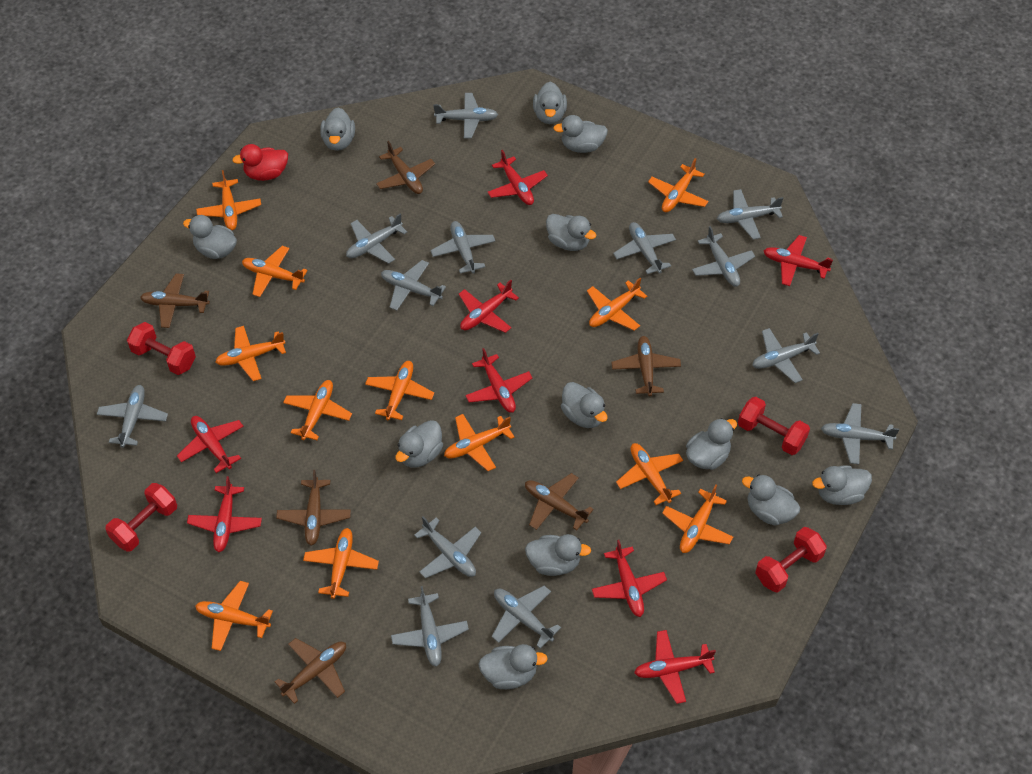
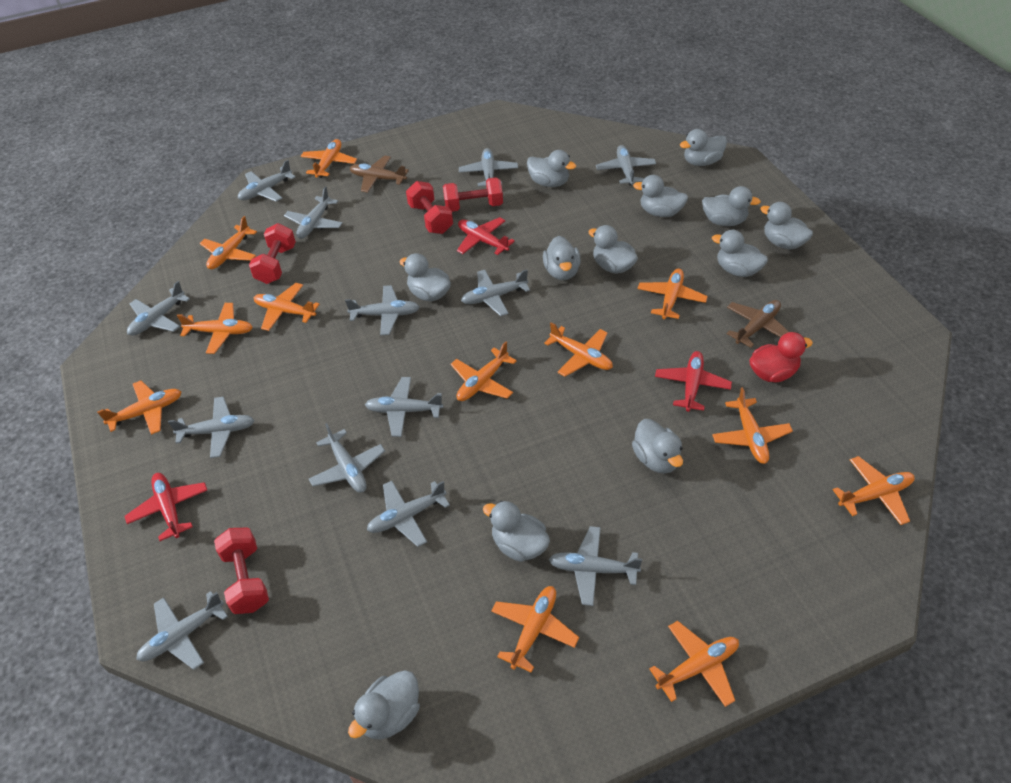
brown plane: [140,273,210,328] [275,638,346,704] [276,470,351,545] [376,141,435,194] [525,473,594,530] [611,336,681,396] = 6 -> [350,155,409,193] [726,300,789,348] = 2
red plane: [177,416,244,473] [187,476,262,552] [459,280,519,333] [465,348,532,413] [488,150,548,205] [592,540,667,617] [634,630,716,704] [764,235,833,286] = 8 -> [125,473,207,541] [457,217,515,255] [655,351,732,412] = 3

